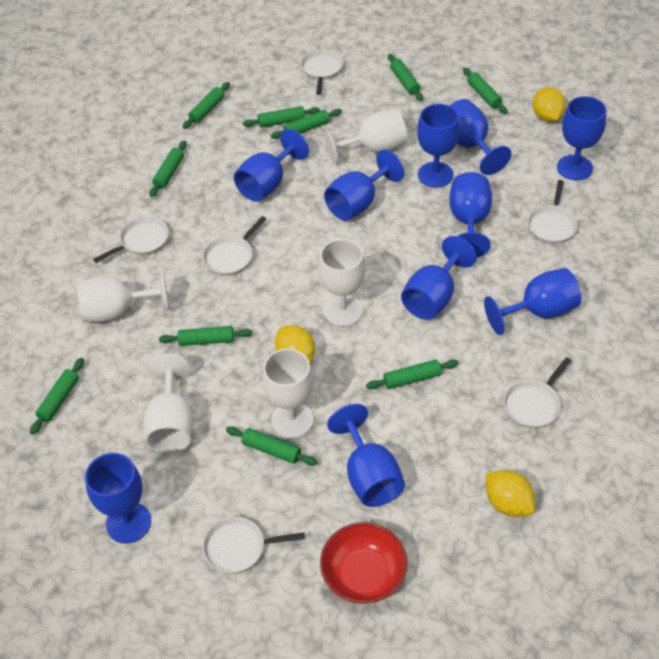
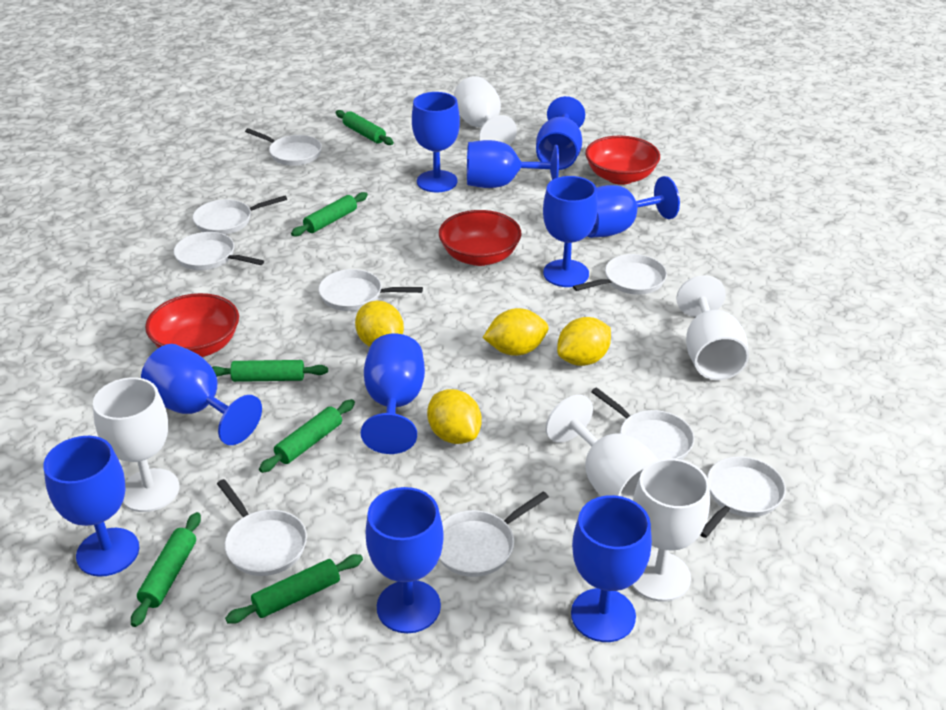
green rolling pin: [30,358,84,435] [149,140,186,197] [159,326,252,346] [183,82,230,129] [226,426,318,466] [243,106,320,128] [271,109,342,139] [366,359,458,389] [388,54,423,101] [463,68,507,114] = 10 -> [131,512,201,627] [212,360,328,382] [225,554,363,624] [259,399,355,473] [291,192,368,236] [336,110,394,145] = 6
red bowl: [320,523,407,603] = 1 -> [145,293,239,357] [439,210,521,266] [585,136,660,185] = 3
white pan: [93,216,169,263] [202,216,266,276] [202,516,305,574] [301,49,343,95] [504,357,571,429] [527,180,578,244] = 6 -> [174,232,264,270] [193,195,287,235] [217,479,307,576] [245,128,322,166] [318,269,423,311] [439,491,549,577] [573,254,667,295] [591,387,695,460] [700,456,786,538] = 9
yellow lemon: [275,325,315,365] [486,470,535,517] [533,87,566,122] = 3 -> [355,301,404,347] [427,389,482,444] [483,308,549,356] [557,317,611,366] = 4

